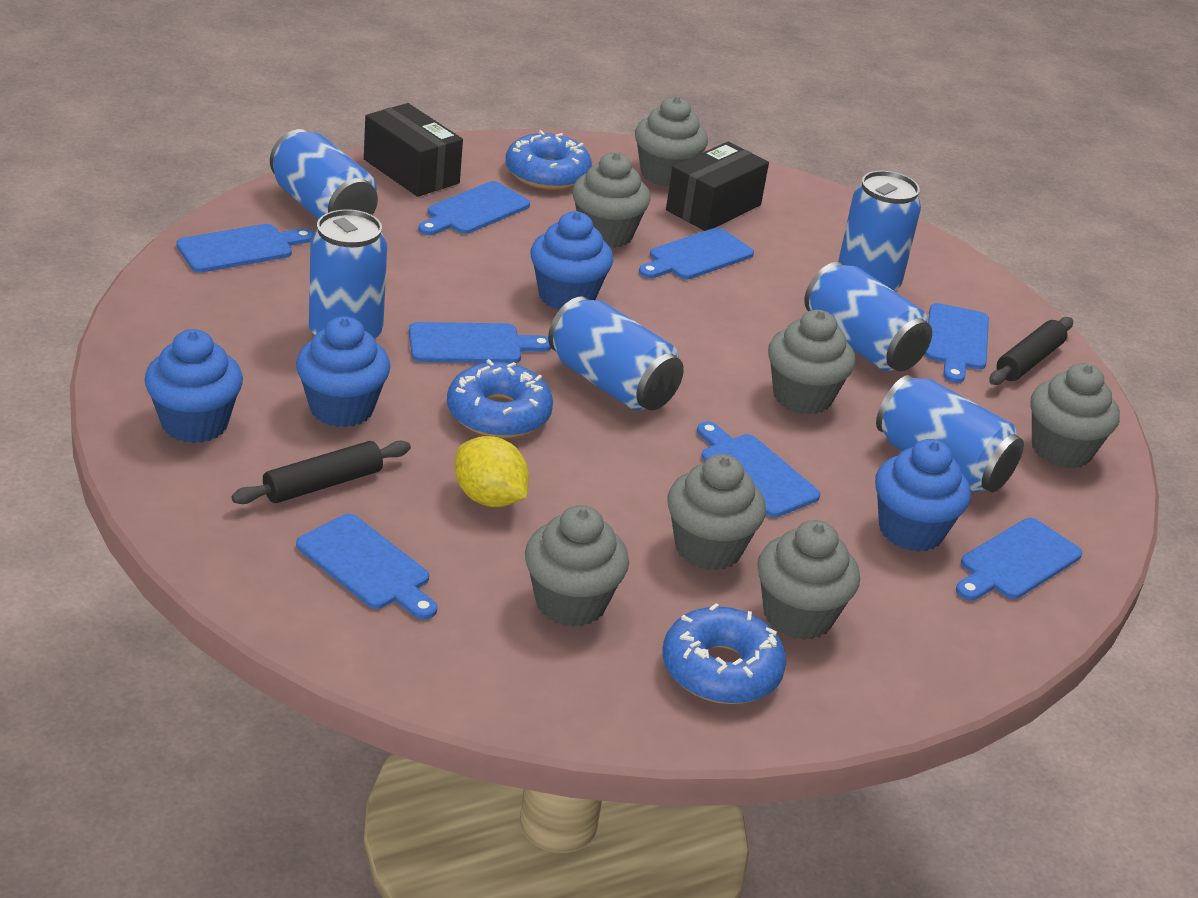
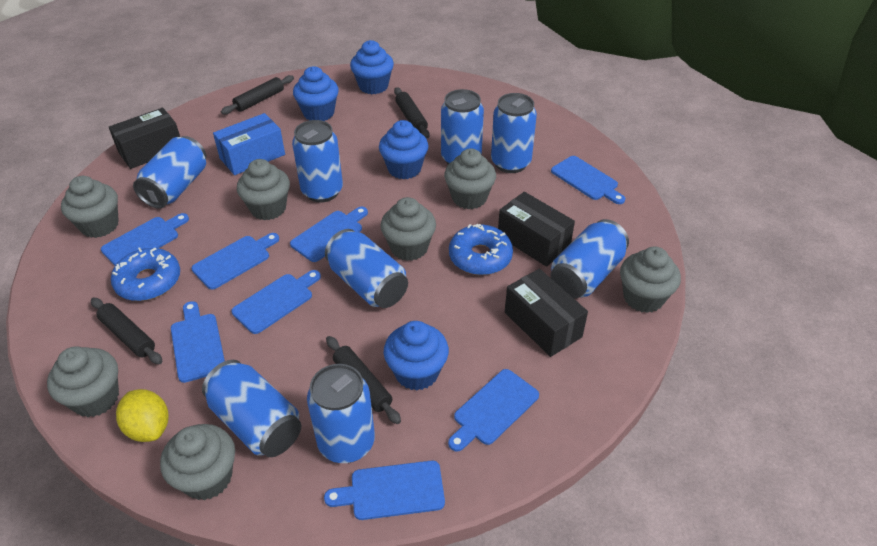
black box: [364,103,463,197] [666,142,769,231] = 2 -> [109,108,180,169] [498,192,575,267] [505,269,588,357] = 3
black rolling pin: [231,441,411,504] [989,317,1073,385] = 2 -> [91,298,162,364] [221,75,294,114] [326,336,401,424] [394,87,430,138] = 4
blue box: none = 0 -> [213,113,285,175] = 1
blue can: [270,129,378,220] [309,209,387,339] [548,297,684,411] [804,262,932,372] [838,171,921,291] [876,375,1024,492] = 6 -> [133,136,206,209] [202,360,301,457] [292,120,343,202] [307,364,375,463] [325,229,408,308] [441,89,484,165] [491,93,537,173] [551,219,629,298] = 8
blue donut: [447,359,553,438] [505,130,592,190] [663,603,786,704] = 3 -> [111,247,180,301] [449,224,513,275] = 2

